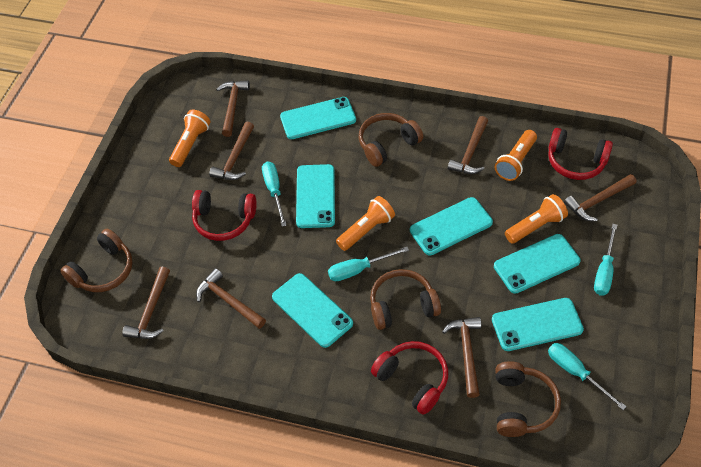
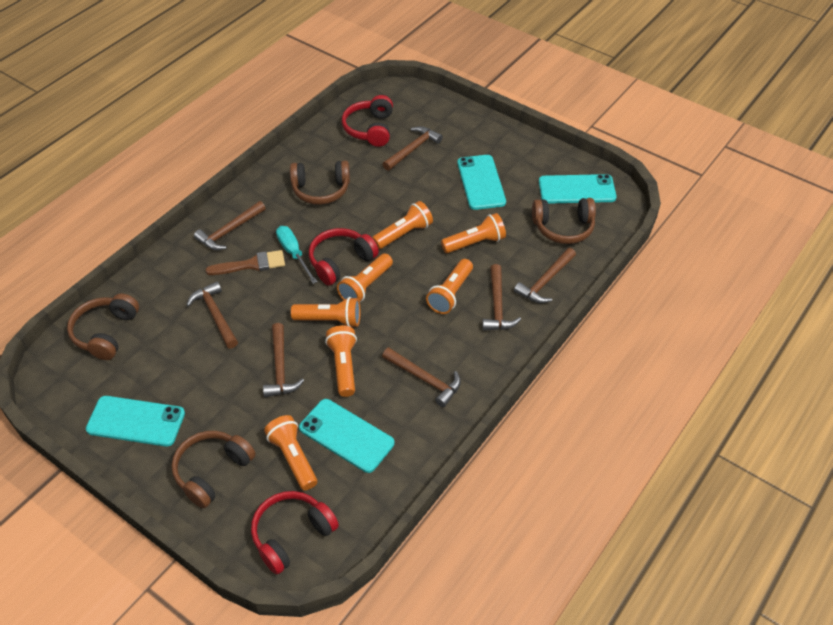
brown brush: none = 0 -> [206,250,285,275] = 1
orange flashlight: [169,110,211,167] [336,196,395,251] [495,130,537,181] [505,194,568,244] = 4 -> [264,415,317,490] [291,297,360,327] [325,325,357,397] [337,253,393,302] [372,201,433,249] [426,259,473,314] [441,213,506,253] = 7
turquoise phone: [272,273,353,348] [280,97,356,139] [296,164,335,228] [410,197,493,256] [492,298,584,351] [494,234,581,294] = 6 -> [86,396,185,447] [299,399,394,473] [457,155,506,210] [539,174,617,204] = 4
turquoise screwdriver: [262,162,287,227] [328,247,409,281] [548,343,627,410] [594,224,617,296] = 4 -> [276,226,317,284] = 1

